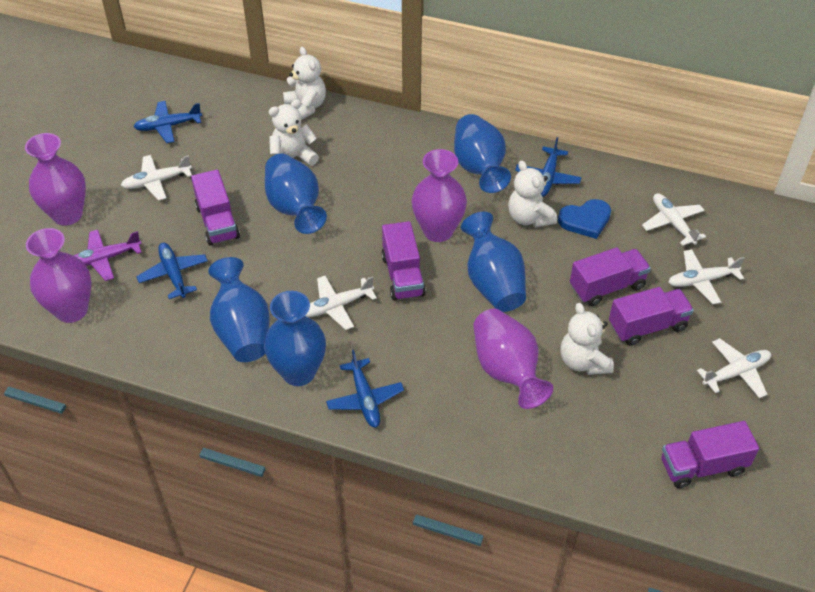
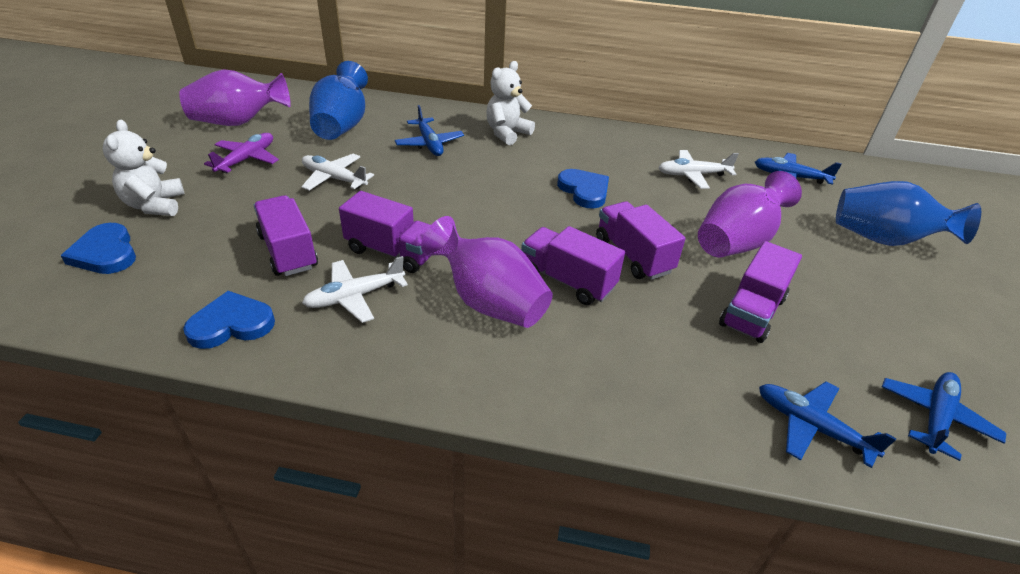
blue heart: [558,199,611,239] = 1 -> [61,223,136,274] [183,291,275,349] [557,169,609,209] = 3
blue vase: [208,257,270,362] [264,291,326,386] [265,154,327,234] [454,114,511,193] [461,212,526,312] = 5 -> [309,61,368,140] [836,181,981,246] = 2
purple vase: [25,133,86,226] [26,228,92,323] [412,149,467,242] [473,309,553,409] = 4 -> [179,69,291,126] [421,216,553,328] [698,171,802,258] = 3
white plane: [121,155,192,201] [305,276,377,330] [642,193,706,246] [668,249,745,304] [697,338,771,398] = 5 -> [301,154,374,191] [302,256,408,323] [658,150,739,189] = 3
white teddy bear: [268,99,319,166] [283,47,326,120] [508,160,557,227] [561,303,614,375] = 4 -> [102,120,184,216] [486,61,535,145] = 2

